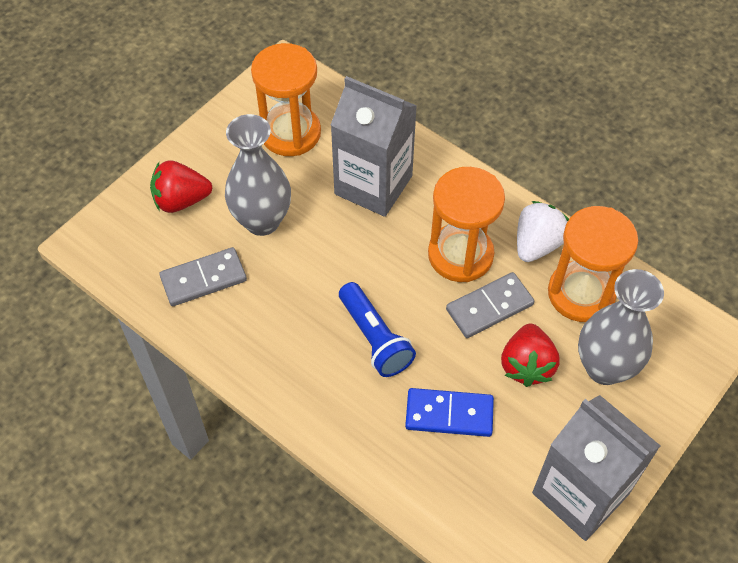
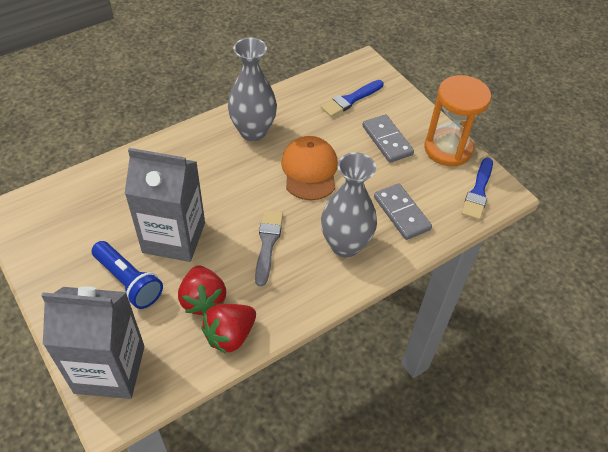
blue brush: none = 0 -> [321,80,384,117] [461,158,493,220] = 2
blue domino: [405,388,494,437] = 1 -> none = 0
grey brush: none = 0 -> [255,210,283,287] = 1
orange cap: none = 0 -> [281,136,338,200] = 1
orange hourglass: [251,43,321,156] [428,167,505,282] [548,206,638,322] = 3 -> [425,75,491,166] = 1
white strawberry: [517,201,569,262] = 1 -> none = 0

